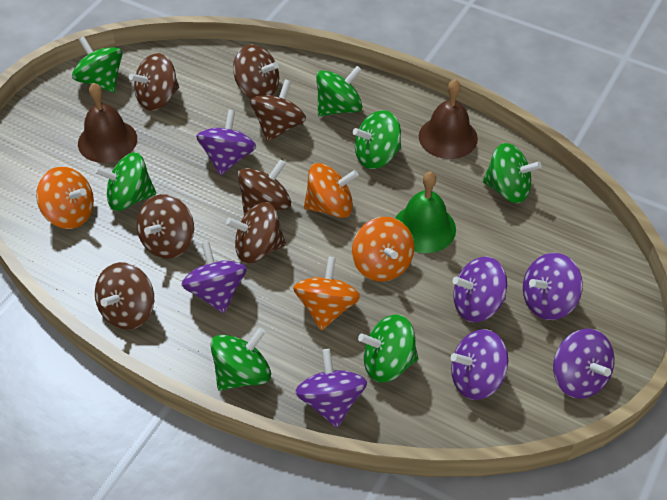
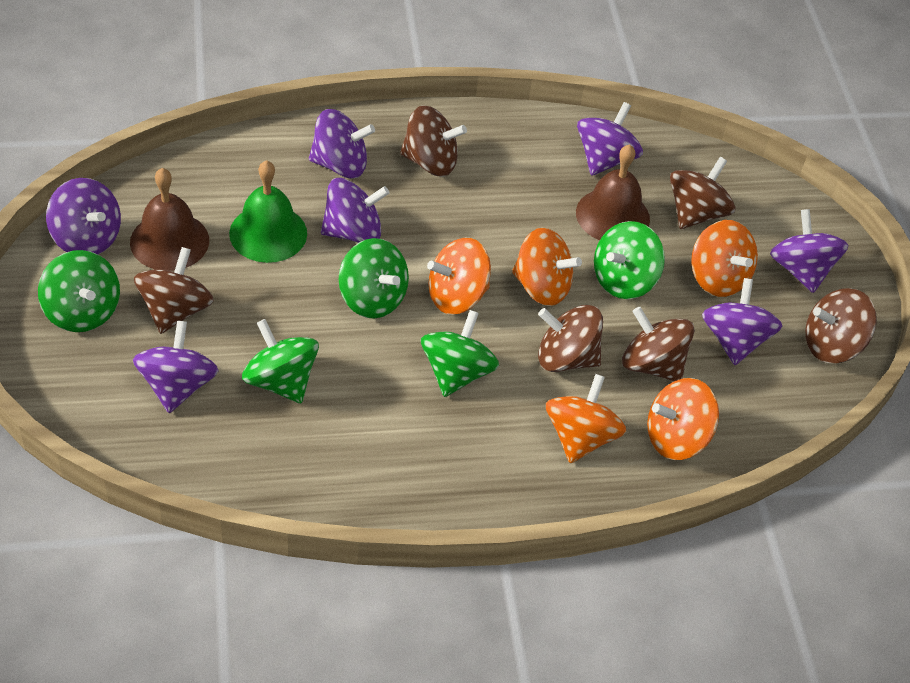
brown spinning top: [95,262,154,330] [129,53,179,111] [137,194,194,259] [226,202,286,263] [233,45,279,99] [237,159,291,215] [250,79,306,142] = 7 -> [134,247,214,334] [400,106,467,176] [538,305,603,372] [622,307,695,381] [670,157,736,229] [805,288,877,363] = 6
green spinning top: [72,36,122,93] [95,152,156,211] [210,327,271,391] [316,66,362,116] [352,110,401,169] [358,314,418,383] [483,143,542,203] = 7 -> [38,250,120,332] [242,319,319,403] [339,238,409,319] [421,310,499,397] [594,221,665,299] = 5
orange spinning top: [36,167,94,229] [293,256,360,330] [304,163,359,218] [352,217,414,282] = 4 -> [427,238,491,315] [512,228,582,306] [546,374,626,463] [647,378,719,460] [691,220,758,297] = 5

